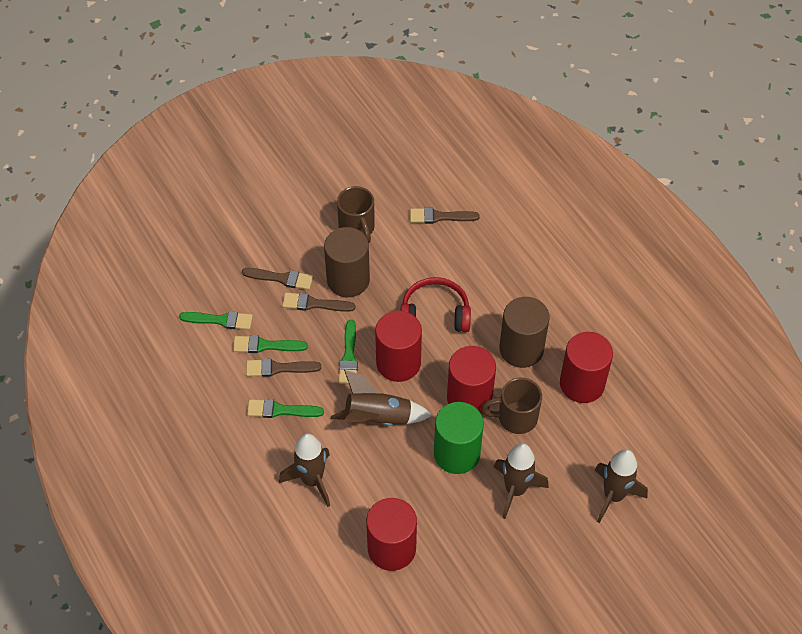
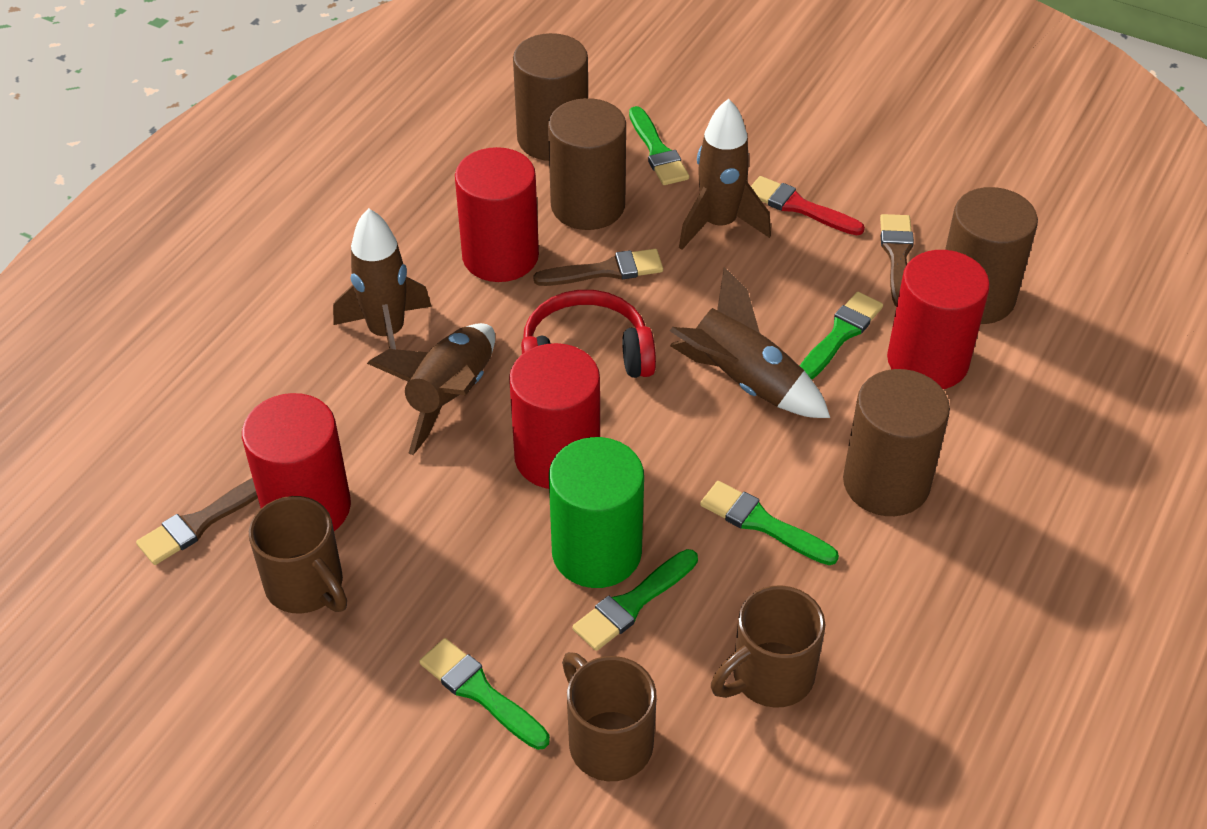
brown brush: [242,268,313,290] [246,359,321,377] [282,292,355,312] [410,208,480,224] = 4 -> [136,478,258,565] [533,249,663,286] [880,214,914,307] = 3
brown cylinder: [324,227,370,297] [500,297,550,368] = 2 -> [513,33,588,161] [548,98,626,230] [843,369,950,516] [945,187,1038,324] = 4
brown mug: [337,186,375,243] [481,378,542,434] = 2 -> [249,496,347,614] [562,652,657,781] [711,585,825,708] = 3
green brush: [179,311,253,330] [233,335,308,353] [247,399,324,418] [339,320,358,384] = 4 -> [419,638,550,750] [572,549,698,651] [629,106,689,185] [700,481,839,565] [800,292,883,380] = 5
red brush: none = 0 -> [751,176,865,235] = 1

